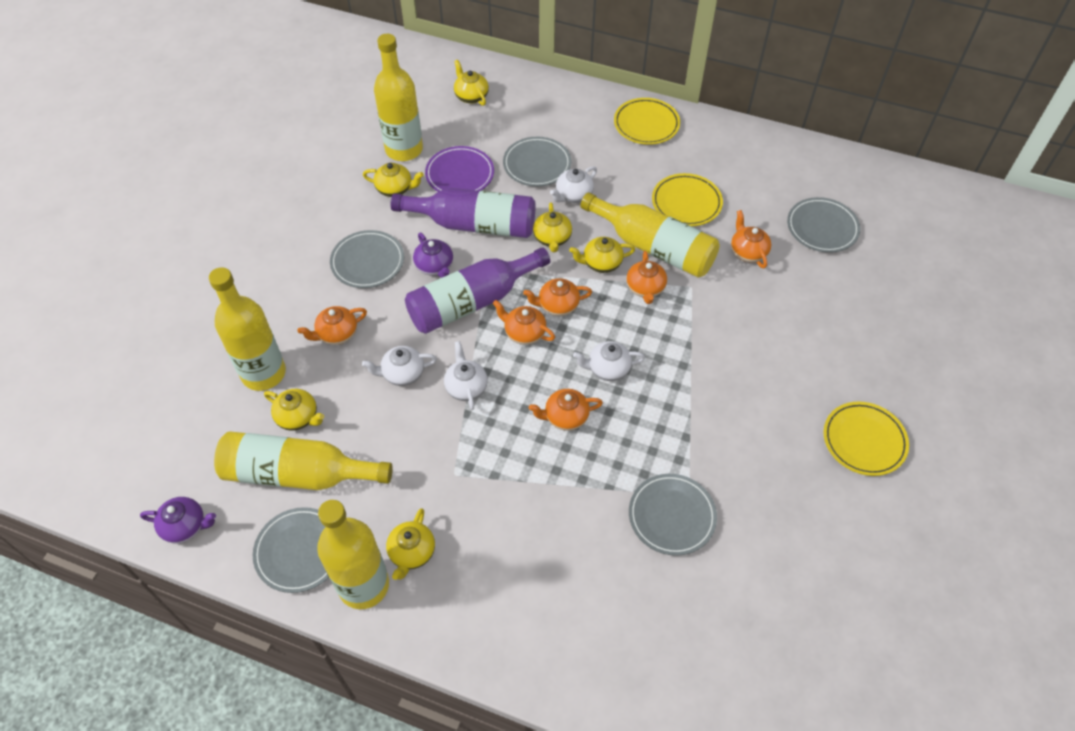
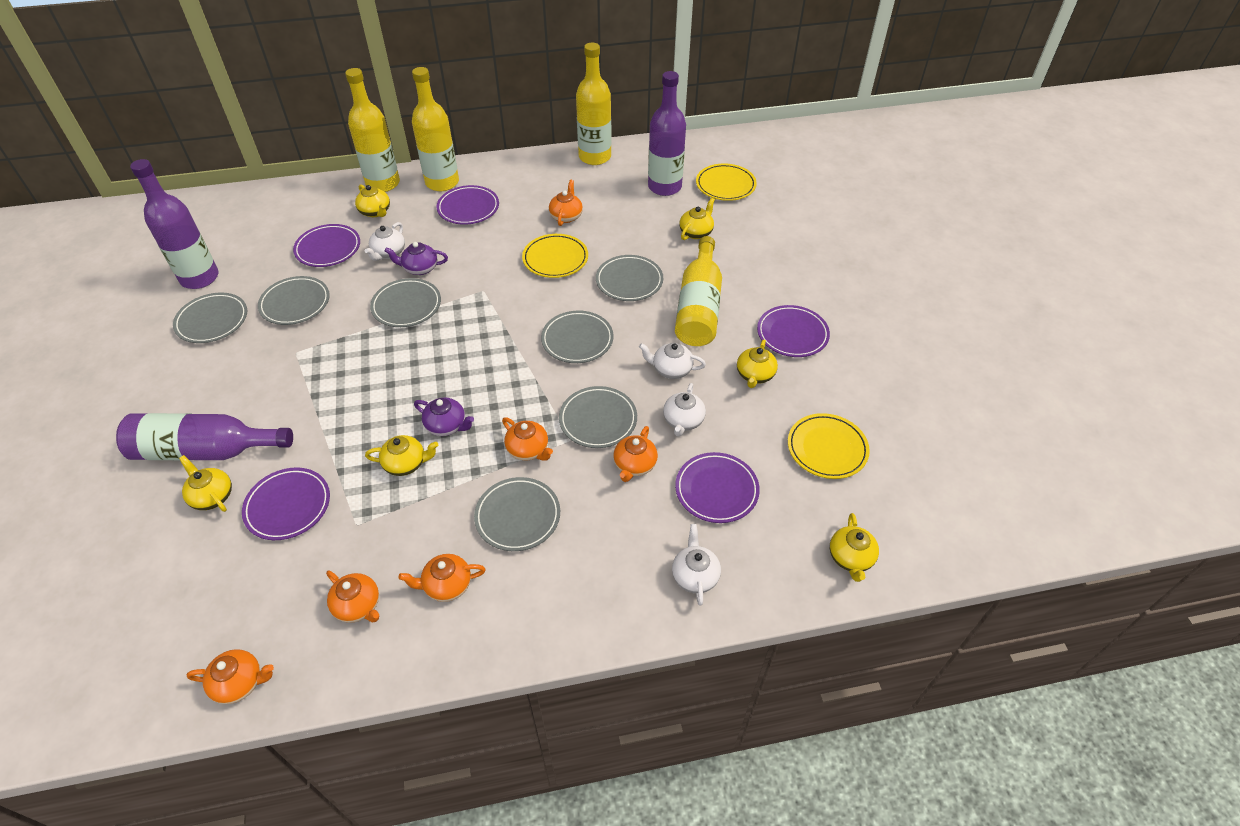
grey plate: [253,507,329,593] [330,230,404,288] [503,137,571,187] [629,474,717,556] [787,197,861,253] = 5 -> [173,293,247,343] [258,276,330,325] [370,278,441,327] [474,477,560,551] [541,311,614,363] [559,386,637,448] [596,255,663,301] = 7
purple bottle: [391,188,536,238] [405,247,550,334] = 2 -> [116,413,293,460] [130,159,219,289] [648,71,686,196] = 3
purple plate: [425,146,494,192] = 1 -> [242,468,330,540] [293,224,360,267] [437,185,499,225] [675,452,760,523] [757,305,830,357] = 5
yellow bottle: [209,267,286,391] [214,431,393,490] [317,500,389,609] [374,34,423,161] [580,192,720,278] = 5 -> [345,68,400,192] [412,67,459,191] [576,43,612,165] [675,236,722,346] = 4

